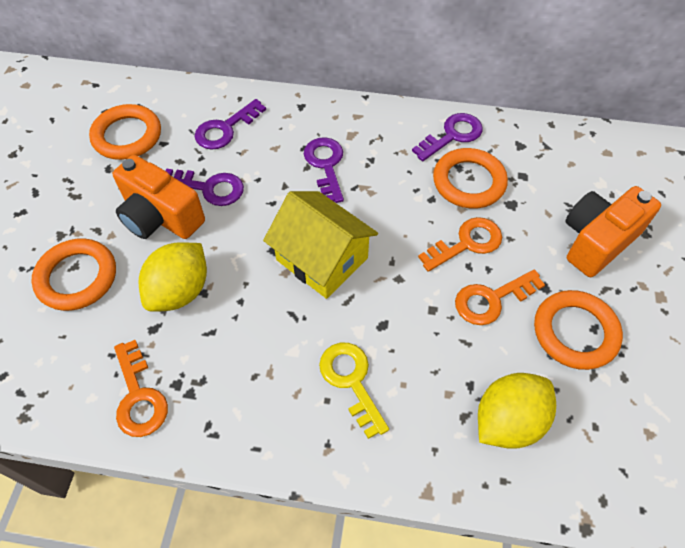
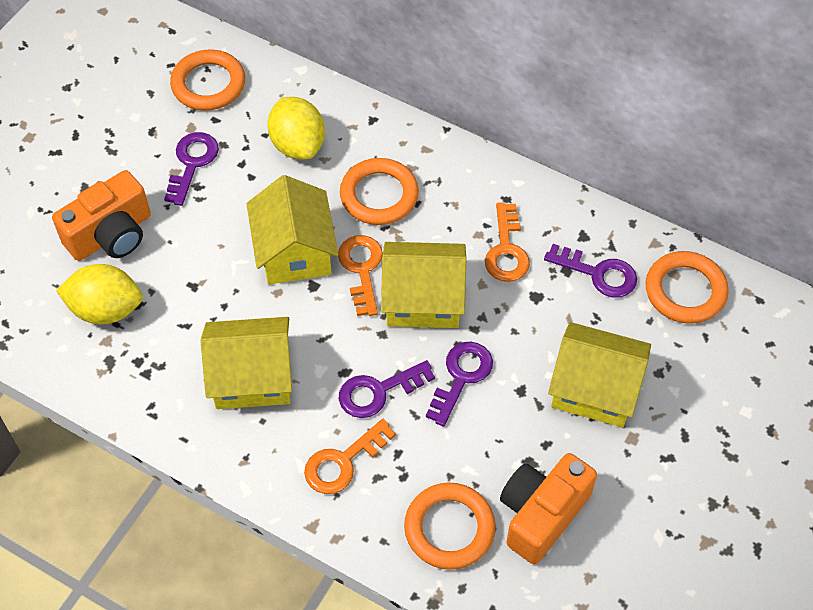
yellow house: [263,191,378,299] = 1 -> [201,317,292,409] [247,175,339,285] [381,242,466,328] [548,322,651,427] = 4
yellow key: [319,343,389,439] = 1 -> none = 0

